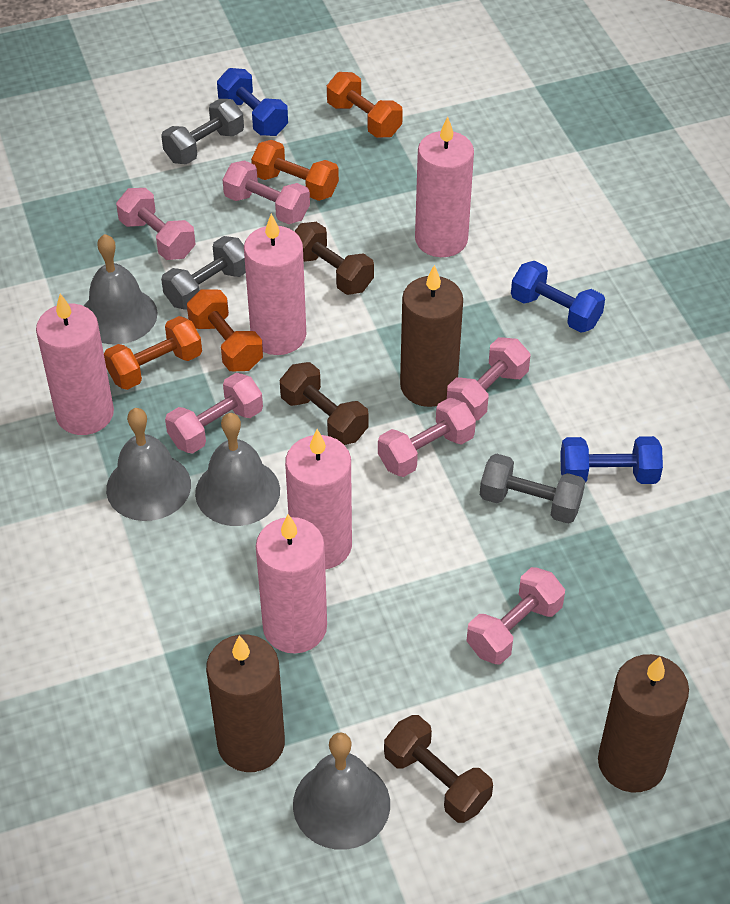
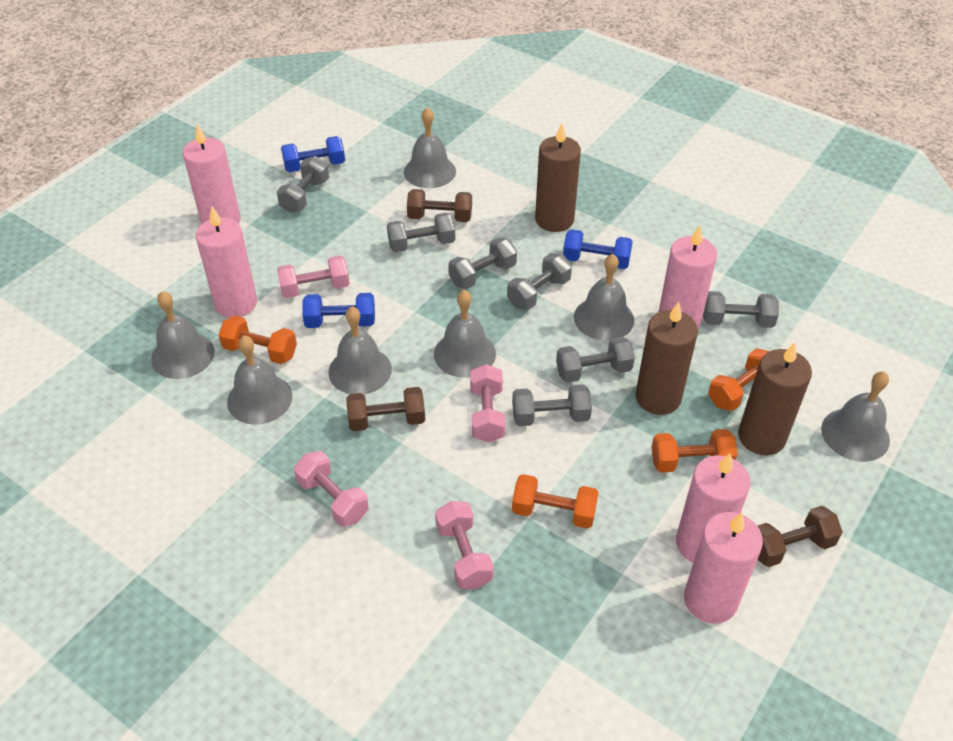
grey bell: [84,234,158,344] [106,408,191,521] [195,413,280,526] [293,732,390,850] = 4 -> [151,291,215,379] [227,335,292,425] [328,307,392,394] [404,107,456,188] [434,290,496,378] [574,254,634,341] [821,371,890,462] = 7
grey dumbbell: [161,99,244,164] [161,236,246,310] [480,453,585,524] = 3 -> [277,156,329,213] [387,213,455,252] [448,237,517,289] [507,253,572,310] [512,384,592,426] [556,337,635,383] [703,291,779,328] = 7
pink dumbbell: [116,188,196,260] [165,373,263,454] [222,160,310,224] [378,398,476,477] [447,337,530,421] [467,567,565,664] = 6 -> [277,256,350,298] [294,451,369,527] [435,501,494,589] [470,364,506,443] = 4

